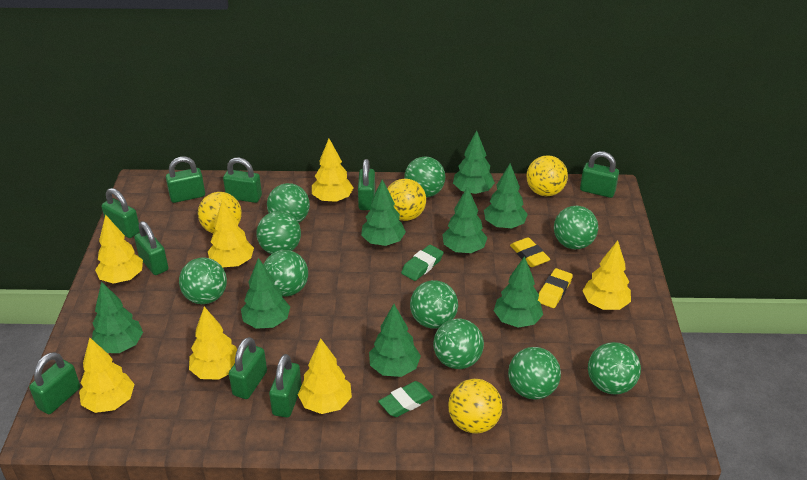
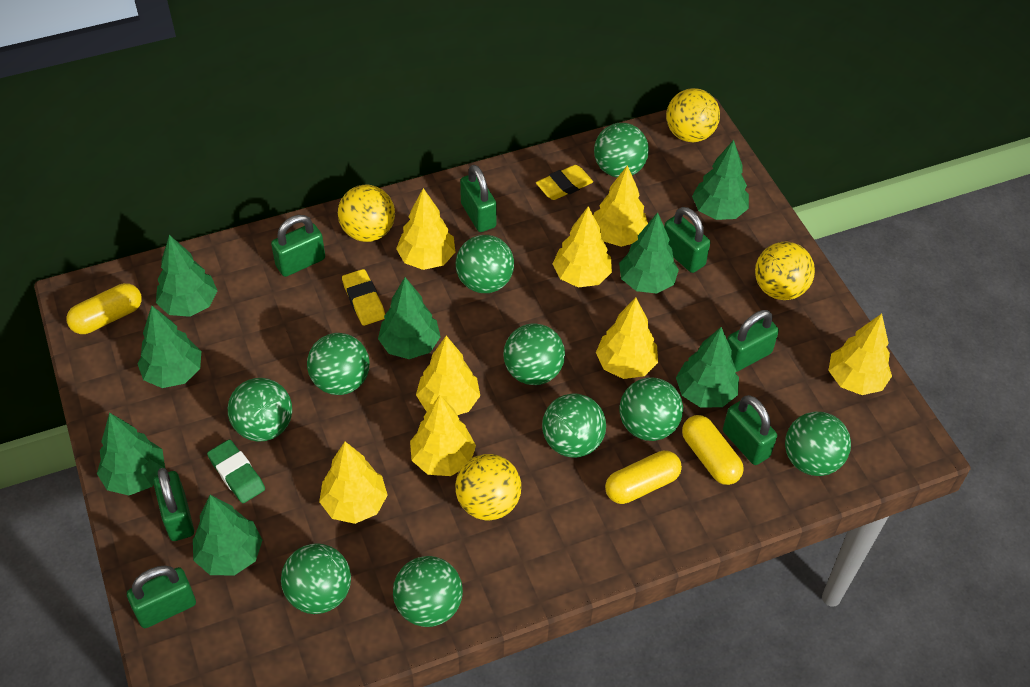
green eraser: [378,381,433,417] [401,245,444,281] = 2 -> [207,439,265,503] = 1
green padlock: [29,352,80,414] [102,188,140,238] [134,221,168,275] [166,156,205,203] [223,158,262,203] [229,337,267,399] [269,354,302,418] [358,159,375,210] [580,151,619,198] = 9 -> [127,565,196,628] [153,468,194,541] [271,215,325,277] [460,165,497,232] [664,207,710,273] [723,395,777,465] [727,310,779,372] = 7
yellow capsule: none = 0 -> [67,283,142,334] [605,450,682,504] [682,415,744,485] = 3
yellow tree: [79,337,135,413] [95,214,143,284] [189,307,237,380] [208,200,254,267] [298,339,352,414] [312,139,354,203] [582,240,631,310] = 7 -> [319,442,388,524] [396,188,455,270] [410,395,476,476] [416,336,480,415] [553,206,612,287] [593,165,648,247] [596,298,658,379] [829,314,892,395] = 8

